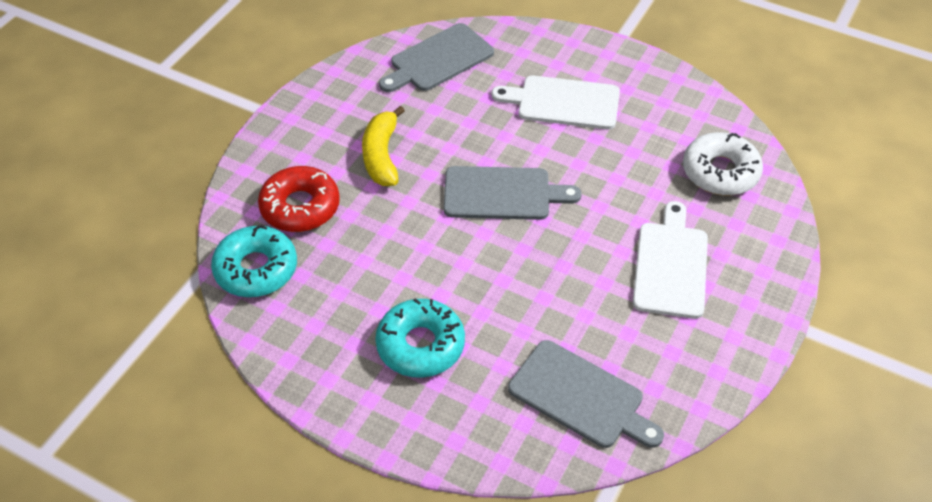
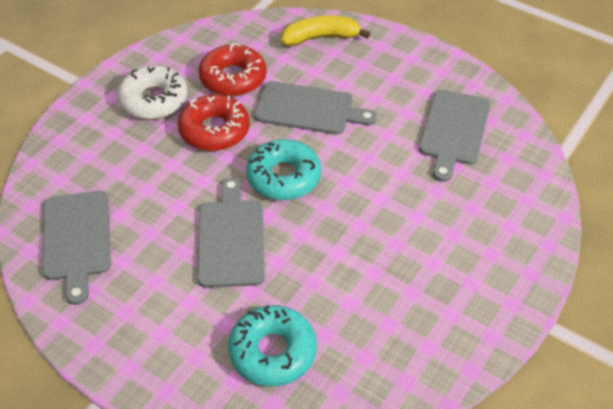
grey cutting board: [379,23,494,92] [444,166,582,220] [508,340,664,448] = 3 -> [42,191,111,305] [197,178,265,288] [254,81,377,134] [419,90,491,182] = 4
red donut: [258,166,340,232] = 1 -> [178,95,250,151] [199,43,266,96] = 2
white cutting board: [492,75,620,129] [633,201,708,319] = 2 -> none = 0

